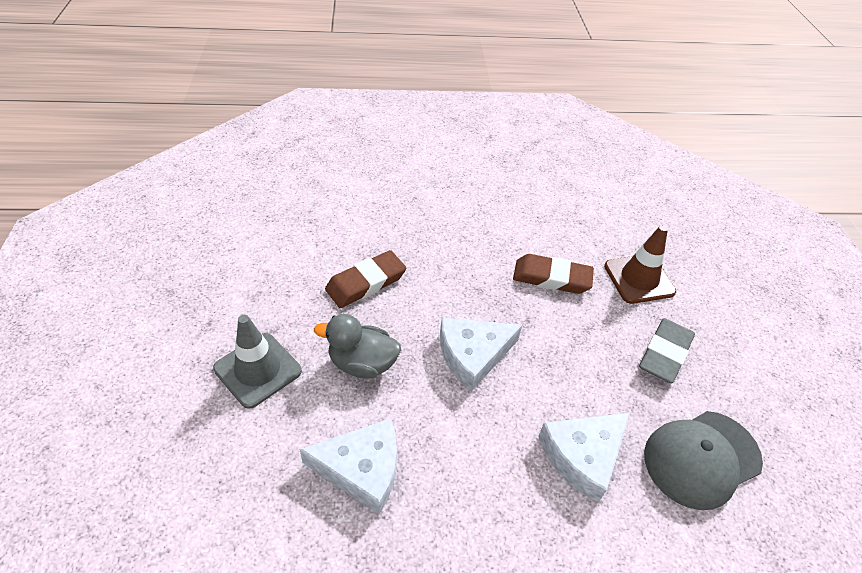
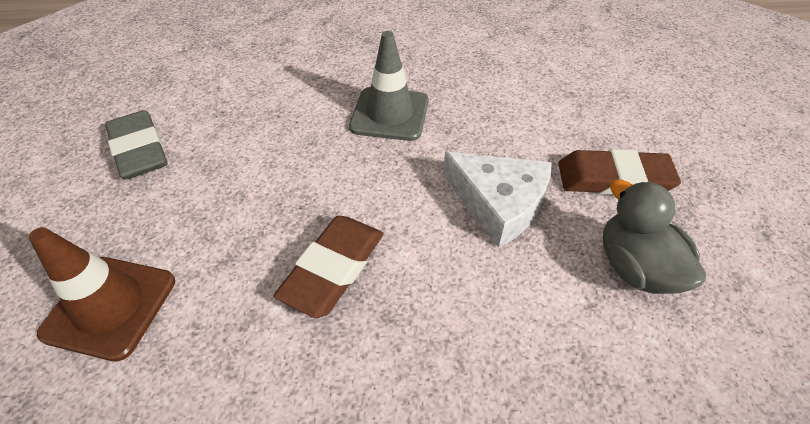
grey cap: [644,411,763,510] = 1 -> none = 0
white cheese: [299,418,397,514] [440,318,522,392] [538,413,630,503] = 3 -> [443,152,552,248] = 1

